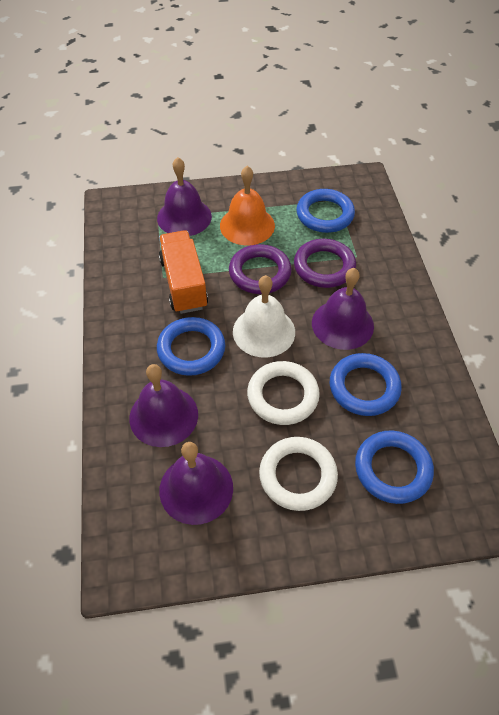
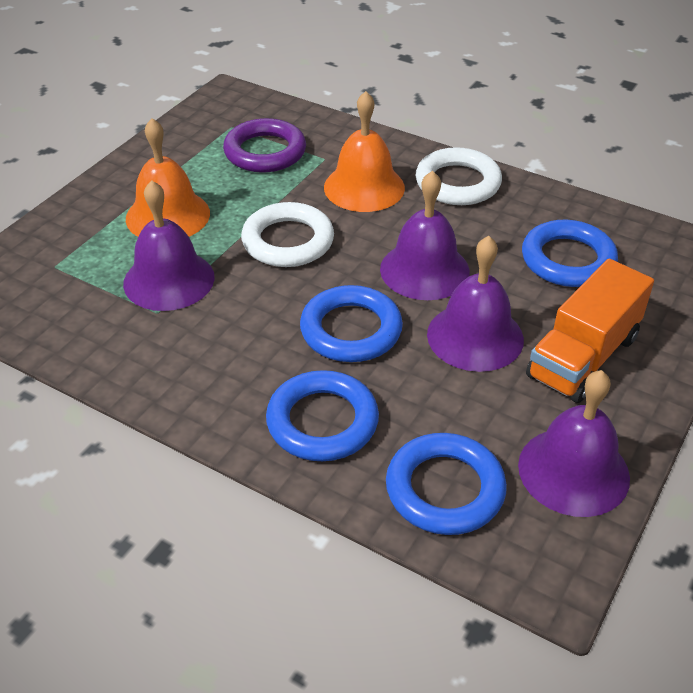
orange bell: [220,166,275,245] = 1 -> [126,118,210,237] [324,91,405,212] = 2
purple ring: [229,244,292,294] [294,239,356,288] = 2 -> [223,118,306,173] = 1
white bell: [233,275,295,358] = 1 -> none = 0

